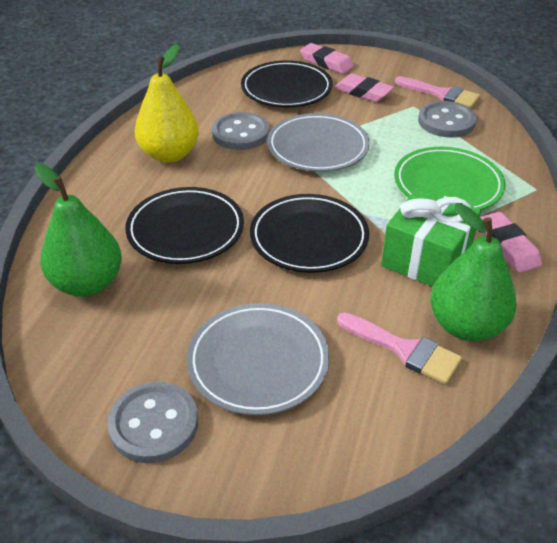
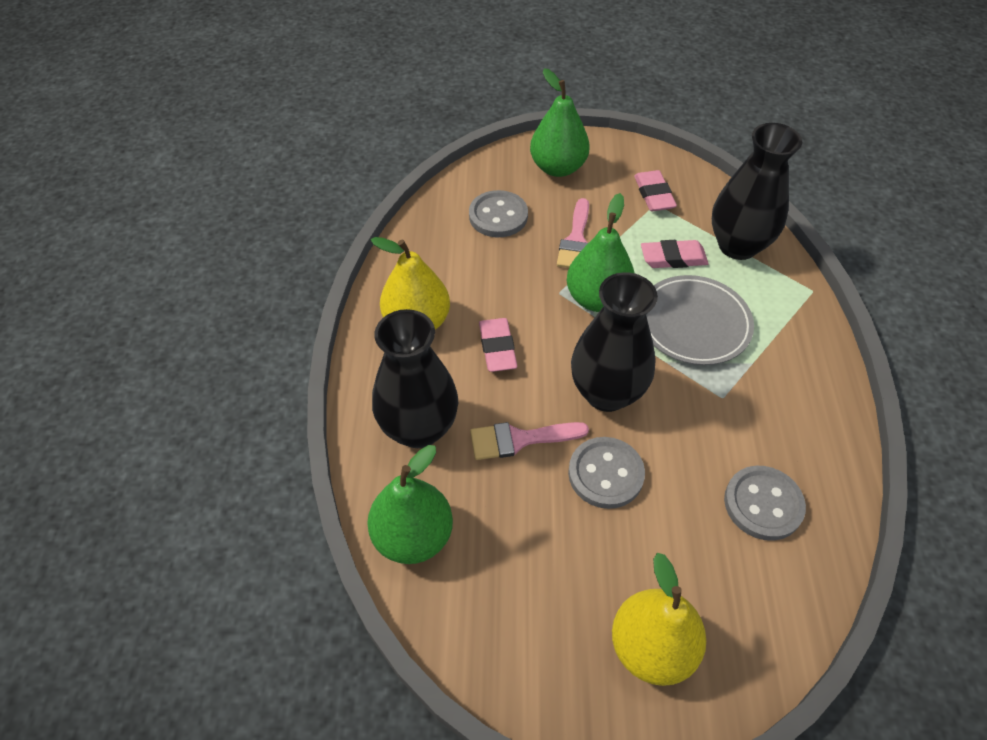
black plate: [125,187,244,264] [241,60,333,107] [250,194,369,273] = 3 -> none = 0
black vase: none = 0 -> [372,309,458,448] [571,272,658,412] [712,123,802,260] = 3
green gift: [381,188,481,287] = 1 -> none = 0
green pear: [34,163,122,297] [430,203,517,341] = 2 -> [367,445,453,564] [530,68,590,177] [567,193,635,312] = 3
green plate: [394,147,506,210] = 1 -> none = 0
grey plate: [187,303,329,415] [267,113,370,172] = 2 -> [646,275,754,365] = 1
yellow pear: [135,44,199,163] = 1 -> [371,237,450,330] [612,553,706,686] = 2

